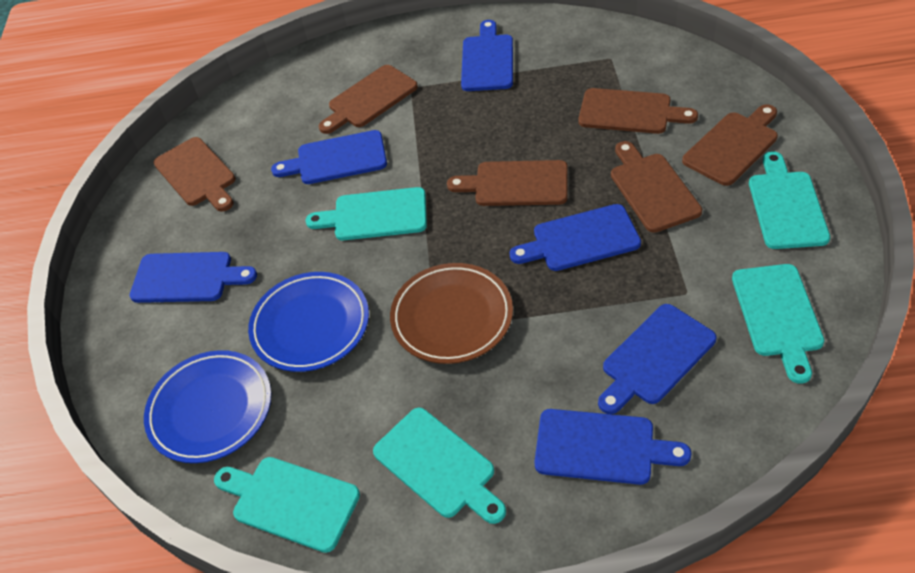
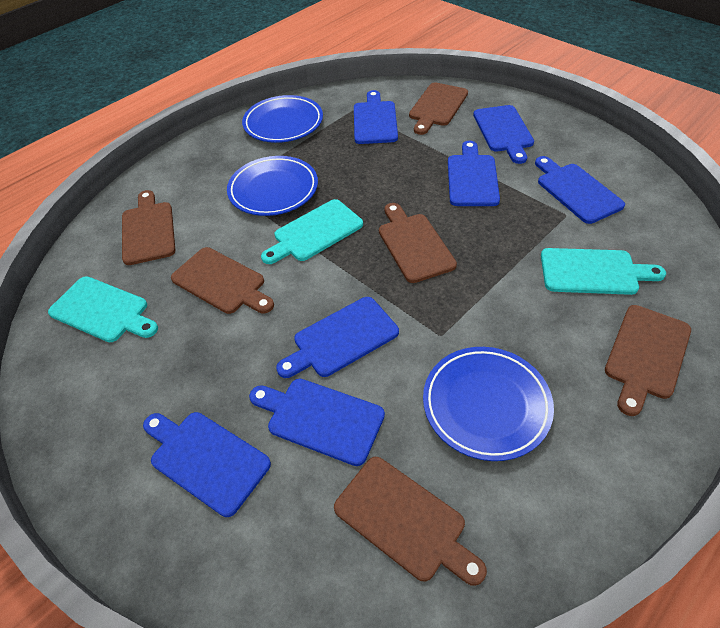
blue cutting board: [130,252,257,303] [271,130,387,184] [461,20,513,91] [509,204,641,271] [534,409,692,485] [598,304,716,414] = 6 -> [143,412,271,517] [249,379,385,466] [276,297,399,378] [354,90,398,144] [448,141,500,206] [473,105,534,164] [535,156,625,224] = 7
blue plate: [144,350,271,463] [248,272,369,372] = 2 -> [227,156,318,216] [242,95,323,143] [423,347,554,461] = 3
brown plate: [390,263,513,364] = 1 -> none = 0
turquoise cutting board: [214,457,360,553] [305,187,427,241] [373,408,506,524] [732,264,824,384] [749,151,830,249] = 5 -> [48,276,158,342] [261,199,363,264] [541,248,666,295] = 3

